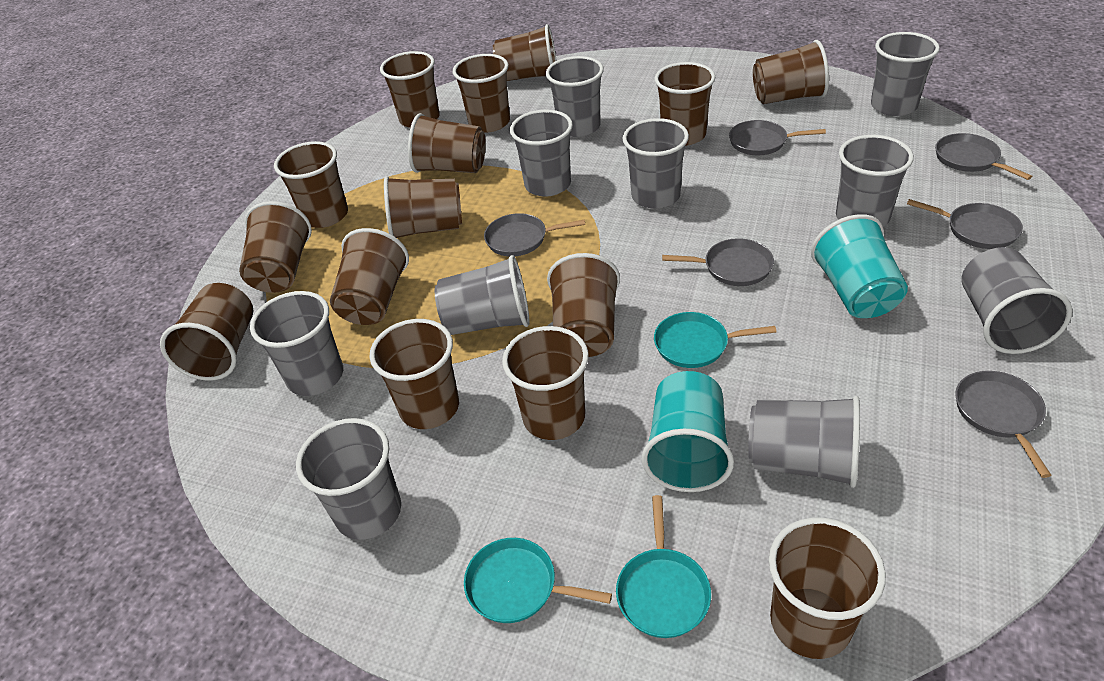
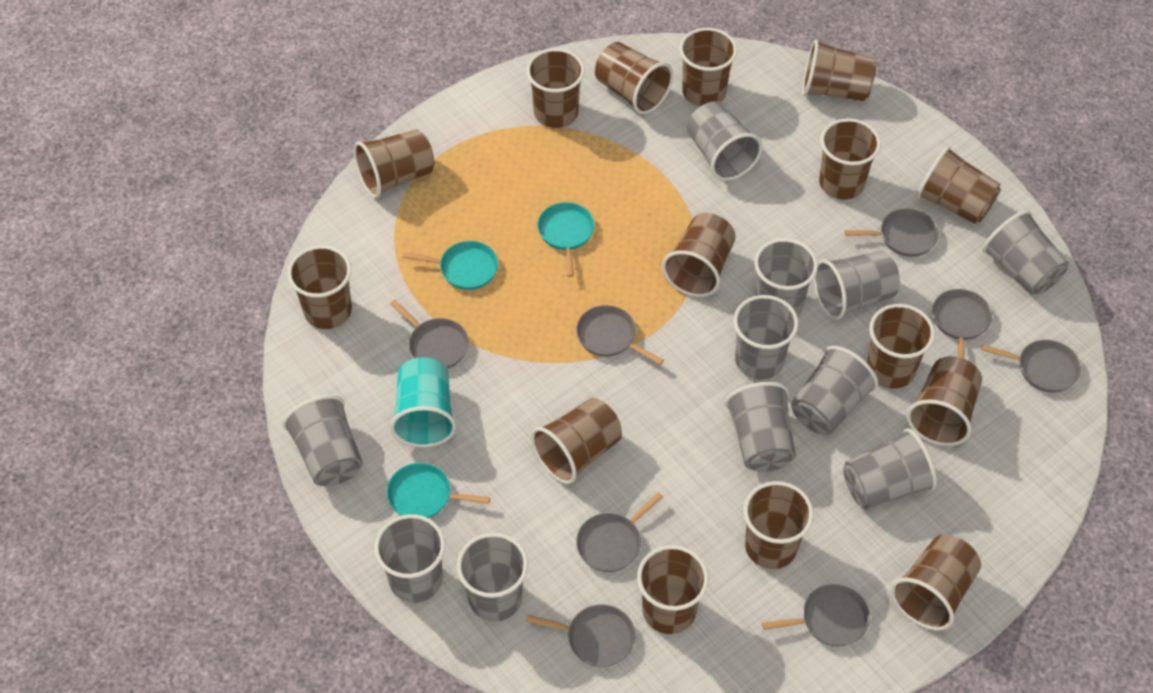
grey cup: [250,291,343,396] [296,418,401,540] [435,255,529,335] [510,110,573,197] [546,56,604,137] [622,118,689,209] [748,396,860,488] [836,135,914,227] [871,32,940,116] [962,247,1072,354] = 10 -> [282,395,363,487] [374,514,445,603] [457,533,528,622] [687,101,762,181] [725,382,796,472] [734,295,798,380] [754,238,818,316] [791,346,878,435] [813,251,900,320] [843,428,937,510] [982,210,1069,295] = 11
grey pan: [484,213,585,256] [662,238,774,286] [729,120,826,155] [907,199,1023,249] [935,133,1032,180] [955,371,1052,478] = 6 -> [390,300,469,369] [526,604,635,667] [576,305,664,365] [576,492,663,572] [762,584,870,647] [845,209,939,257] [932,289,992,359] [981,340,1081,392] = 8
turquoise cup: [642,371,734,492] [811,214,908,318] = 2 -> [390,358,456,447] = 1

